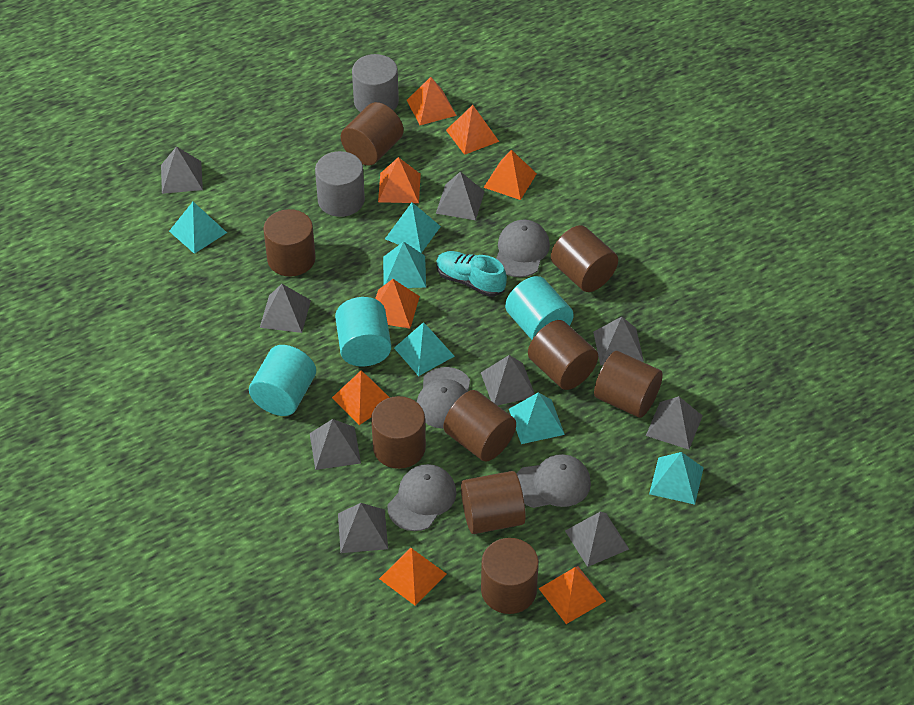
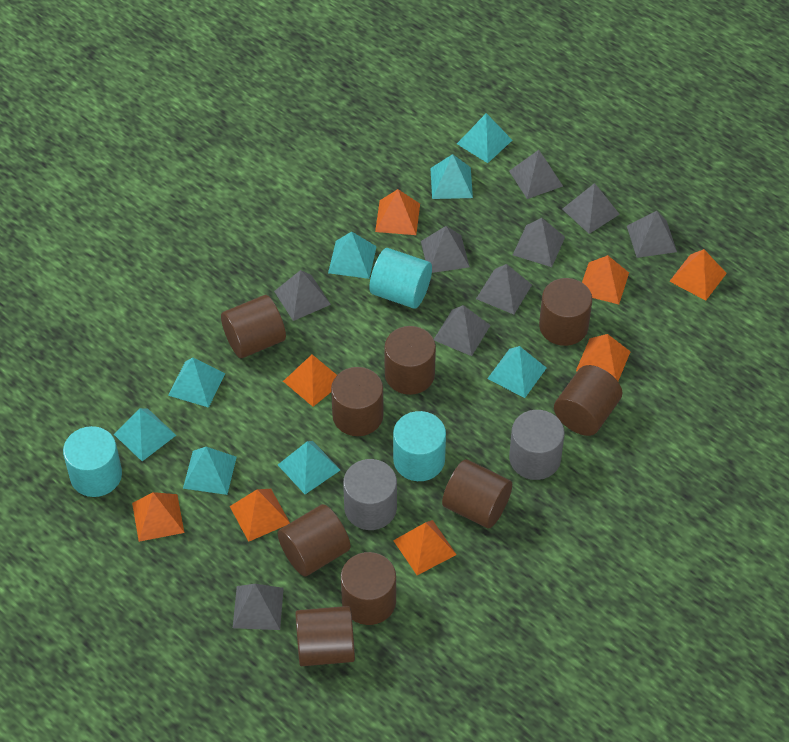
grey cap: [388,464,456,531] [417,367,470,429] [496,220,550,277] [517,454,591,508] = 4 -> none = 0
turquoise pyramid: [169,202,227,254] [383,241,426,288] [385,202,441,253] [394,322,455,376] [509,392,565,444] [649,452,704,505] = 6 -> [114,408,176,461] [168,357,225,408] [183,447,237,495] [278,441,340,494] [328,232,377,279] [430,154,473,199] [457,113,512,163] [487,346,546,398] = 8
turquoise shoe: [436,251,507,297] = 1 -> none = 0

